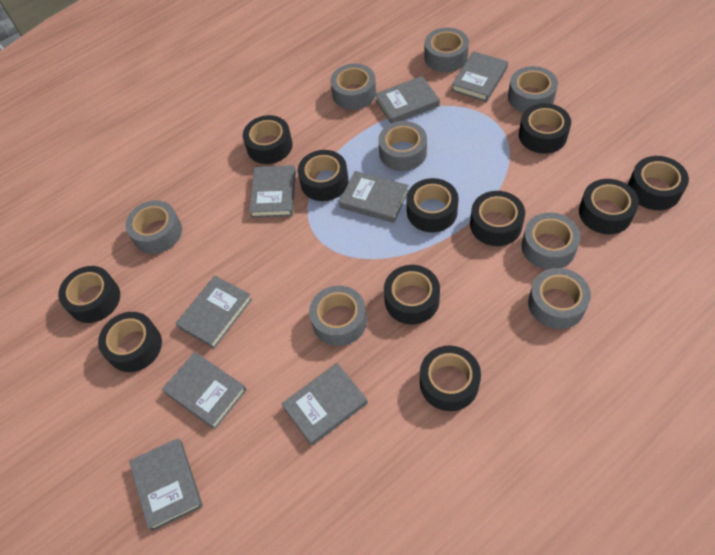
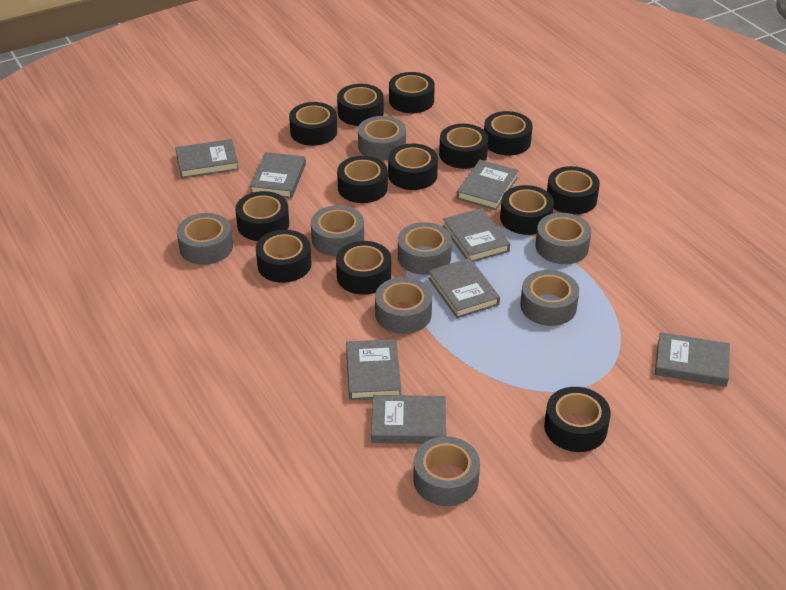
black tape: [58,266,120,323] [98,312,162,372] [243,115,293,164] [298,150,348,201] [384,265,440,325] [407,178,459,232] [420,346,481,411] [470,191,525,246] [519,103,571,154] [579,179,639,234] [628,156,689,210] = 11 -> [235,191,289,241] [256,230,312,283] [289,102,337,146] [336,241,391,295] [337,84,384,126] [337,156,388,203] [388,144,438,190] [389,72,435,113] [439,124,488,169] [484,111,533,155] [500,185,554,235] [544,387,611,452] [547,166,600,215] = 13

